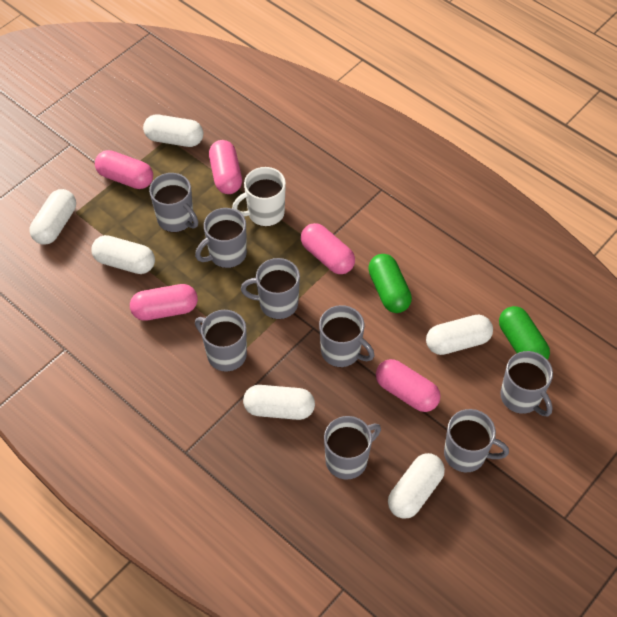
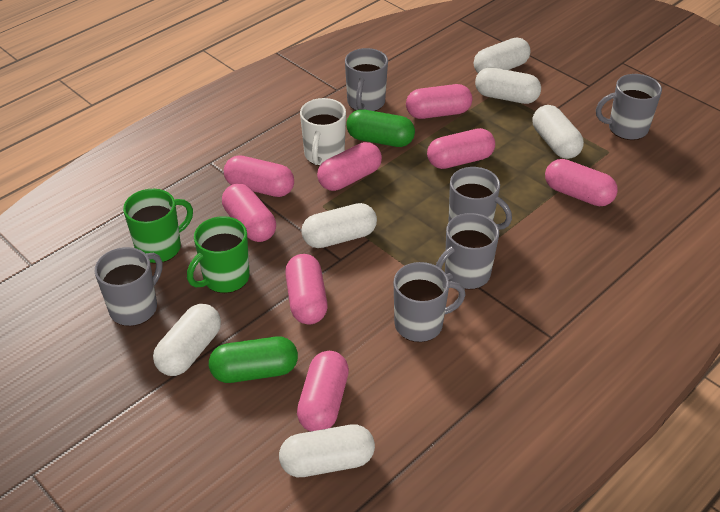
green mug: none = 0 -> [123,189,193,263] [187,216,250,293] = 2
grey mug: [149,173,198,232] [195,208,247,268] [195,310,247,372] [241,258,300,319] [319,305,375,367] [324,416,381,480] [444,409,509,472] [500,351,553,417] = 8 -> [95,247,163,326] [345,48,388,111] [394,262,466,342] [436,213,499,290] [448,167,512,230] [596,74,662,140] = 6
pink capsule: [95,150,153,189] [130,284,198,321] [209,140,242,194] [301,223,355,274] [376,359,441,412] = 5 -> [222,183,276,242] [224,155,294,197] [285,254,328,324] [297,351,349,432] [317,142,382,191] [406,84,472,119] [427,128,495,169] [545,159,618,206] = 8

